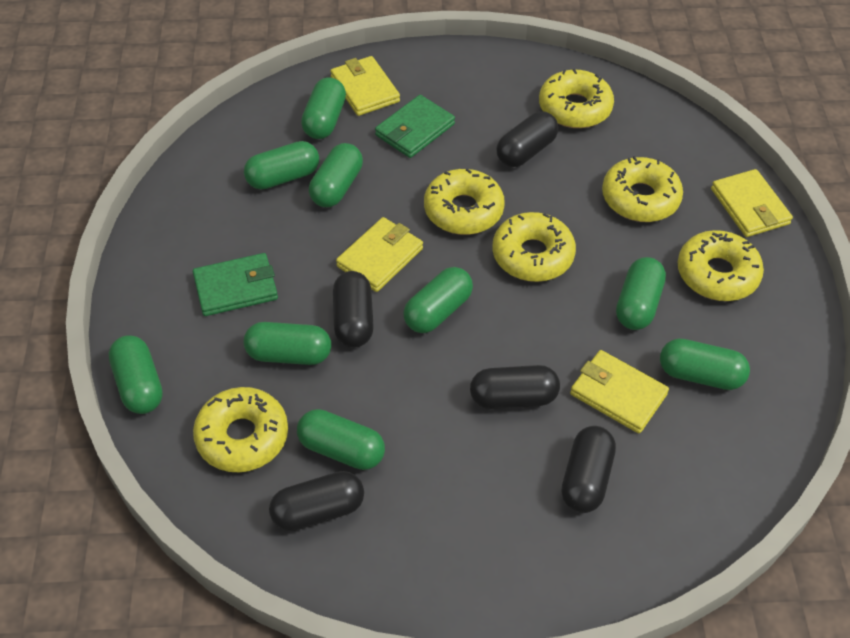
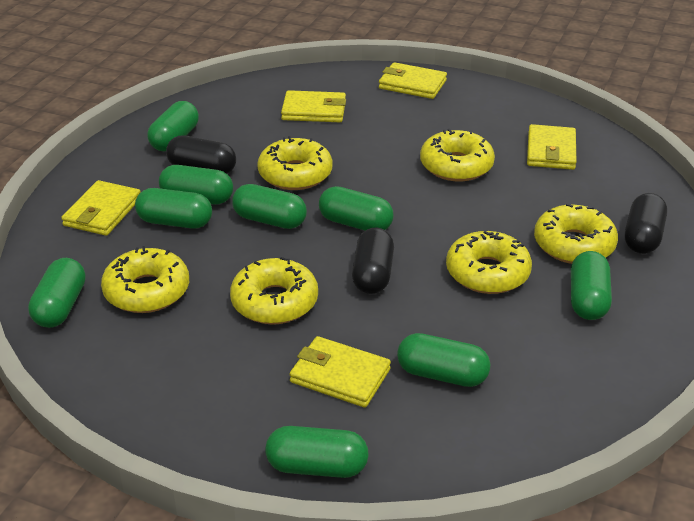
black capsule: [269,471,364,531] [333,271,374,348] [470,365,560,409] [497,111,558,167] [562,426,616,513] = 5 -> [166,136,236,174] [352,227,394,294] [625,193,667,254] = 3
green wallet: [193,253,278,316] [375,95,455,158] = 2 -> none = 0
yellow wallet: [330,56,400,116] [336,217,423,292] [570,350,669,433] [711,169,793,237] = 4 -> [61,180,141,236] [281,90,346,122] [289,336,391,408] [379,62,447,99] [527,124,576,170] = 5

